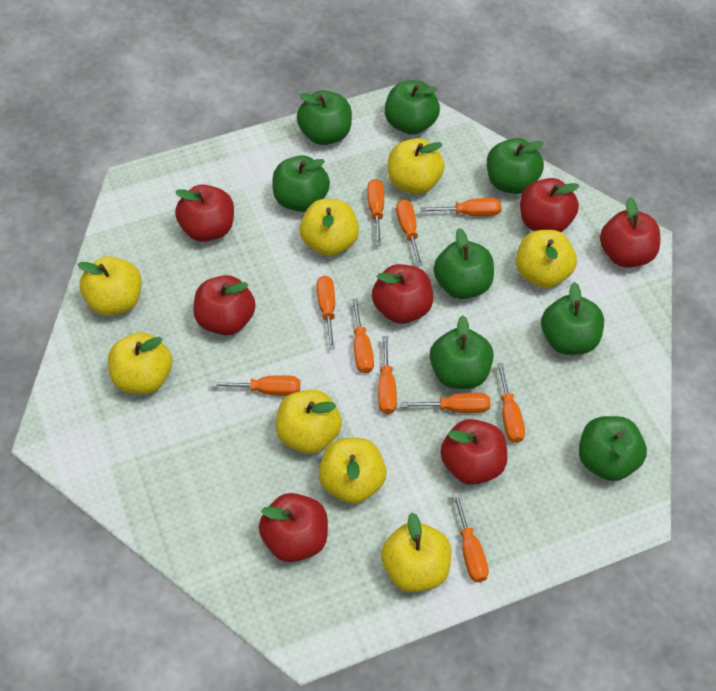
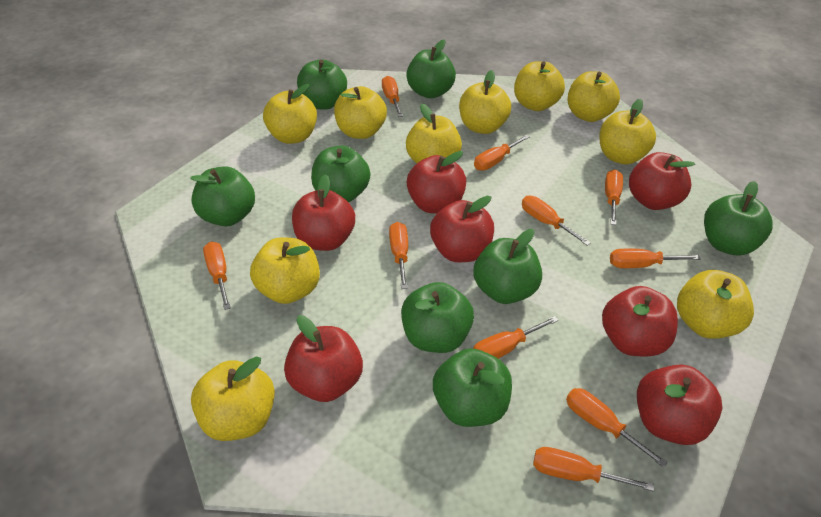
yellow apple: [77,256,142,316] [108,332,172,394] [276,390,342,454] [299,199,359,256] [319,438,387,504] [381,512,451,592] [388,138,445,194] [516,230,577,288] = 8 -> [191,357,275,441] [250,237,320,304] [263,84,317,144] [334,86,387,139] [406,104,462,163] [459,70,511,134] [514,61,565,111] [568,71,620,122] [600,99,656,165] [677,270,754,339] = 10

